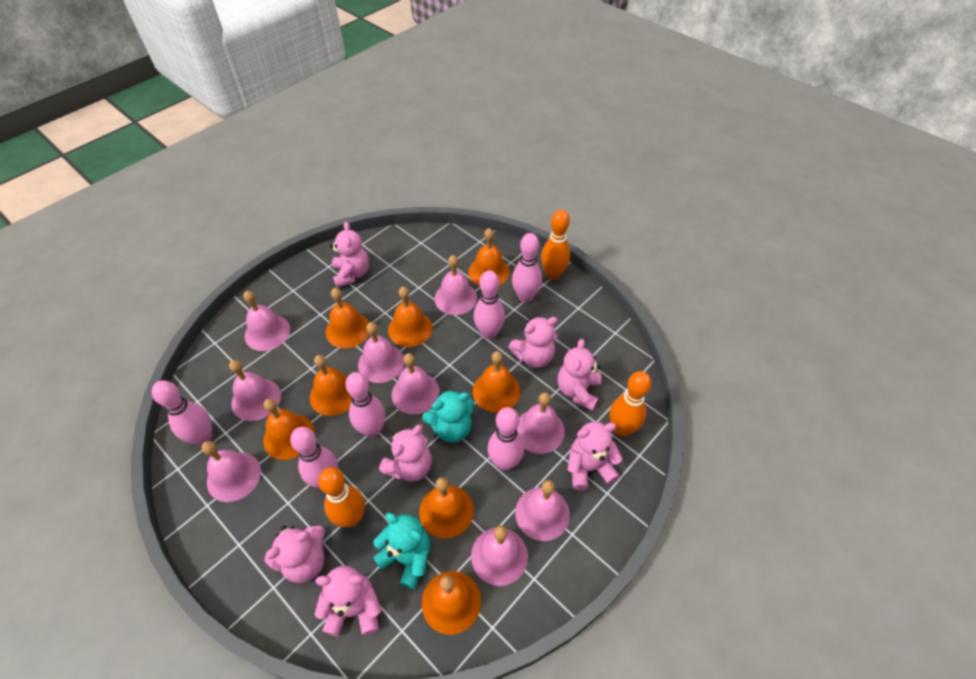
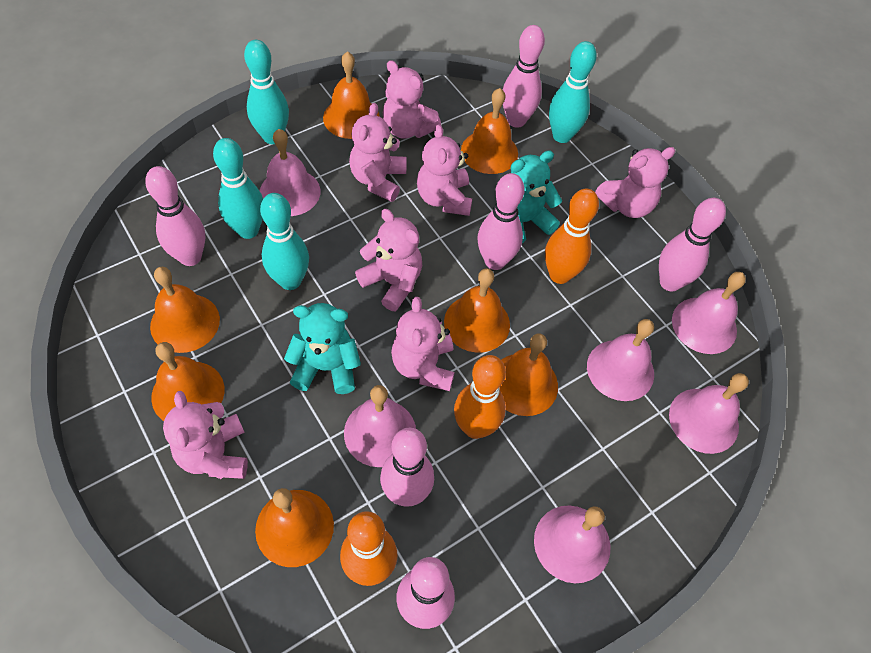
orange bell: [263,398,315,460] [310,355,352,416] [326,288,369,348] [388,287,433,347] [419,477,474,538] [422,571,481,635] [468,228,510,286] [473,351,520,412] = 8 -> [150,267,220,353] [151,342,225,421] [255,488,334,567] [323,51,380,139] [444,268,510,353] [461,88,518,174] [499,334,558,416] = 7
pink bell: [202,441,261,502] [229,360,281,421] [243,291,290,351] [358,322,404,383] [392,353,440,414] [435,255,477,315] [471,525,528,586] [515,480,570,541] [517,392,565,454] = 9 -> [260,129,320,216] [344,385,416,467] [534,506,610,583] [587,319,654,401] [669,373,749,454] [672,272,746,354] = 6
turquoise bowling pin: none = 0 -> [213,138,263,239] [244,40,289,144] [260,193,309,290] [549,41,597,143] = 4

